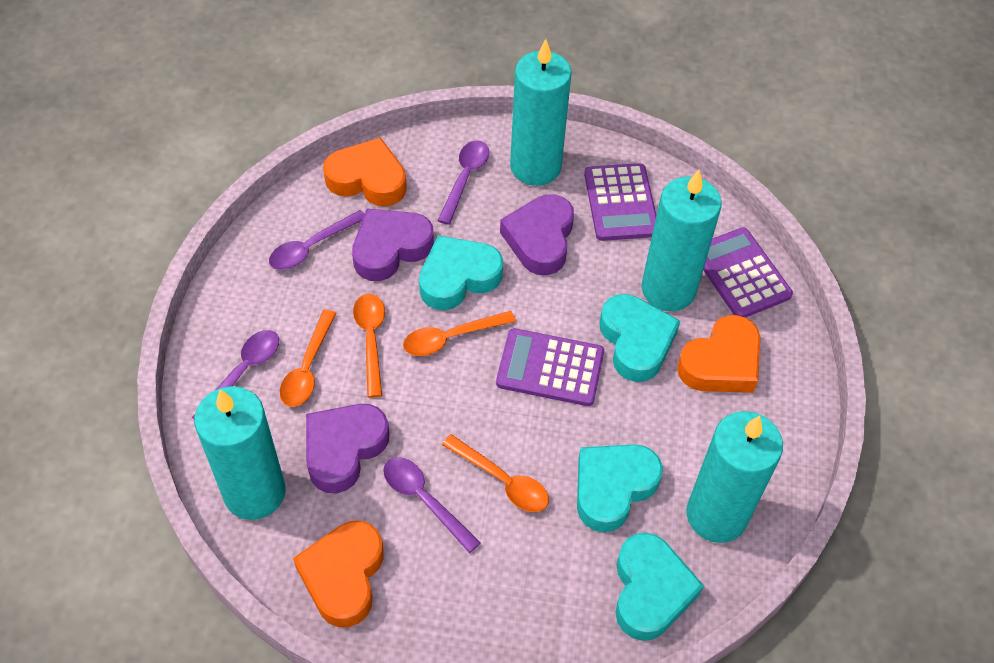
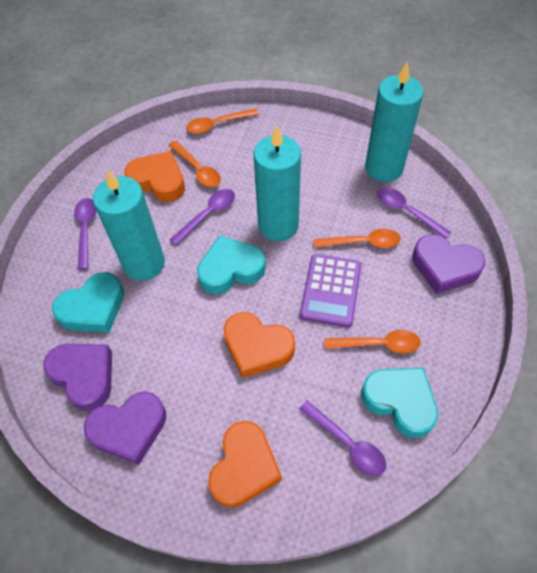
purple calculator: [496,328,604,406] [584,163,656,241] [703,227,793,317] = 3 -> [300,254,361,327] = 1
turquoise candle: [194,386,286,520] [510,39,572,186] [641,170,722,311] [686,411,783,543] = 4 -> [93,169,165,281] [253,126,301,241] [365,62,424,182] = 3
turquoise heart: [419,235,503,310] [577,444,663,532] [599,294,680,382] [615,533,704,641] = 4 -> [52,272,124,333] [197,235,266,294] [361,368,438,438] = 3

